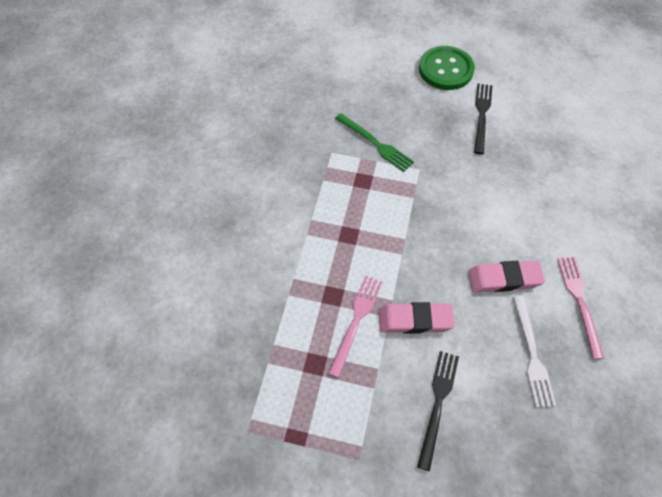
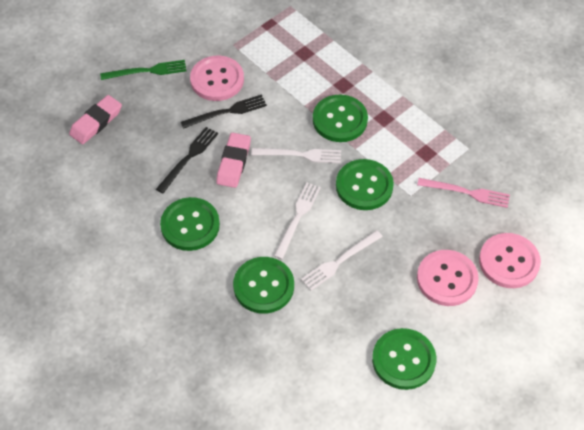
green button: [419,46,475,90] = 1 -> [160,197,220,251] [233,257,294,314] [313,95,368,142] [336,159,394,210] [372,328,436,390] = 5
pink button: none = 0 -> [190,56,244,101] [417,250,479,306] [479,233,541,288] = 3
pink fork: [328,276,382,378] [557,257,605,359] = 2 -> [417,178,510,208] = 1
white fork: [513,296,556,408] = 1 -> [251,148,341,163] [274,182,321,259] [301,230,383,291] = 3

